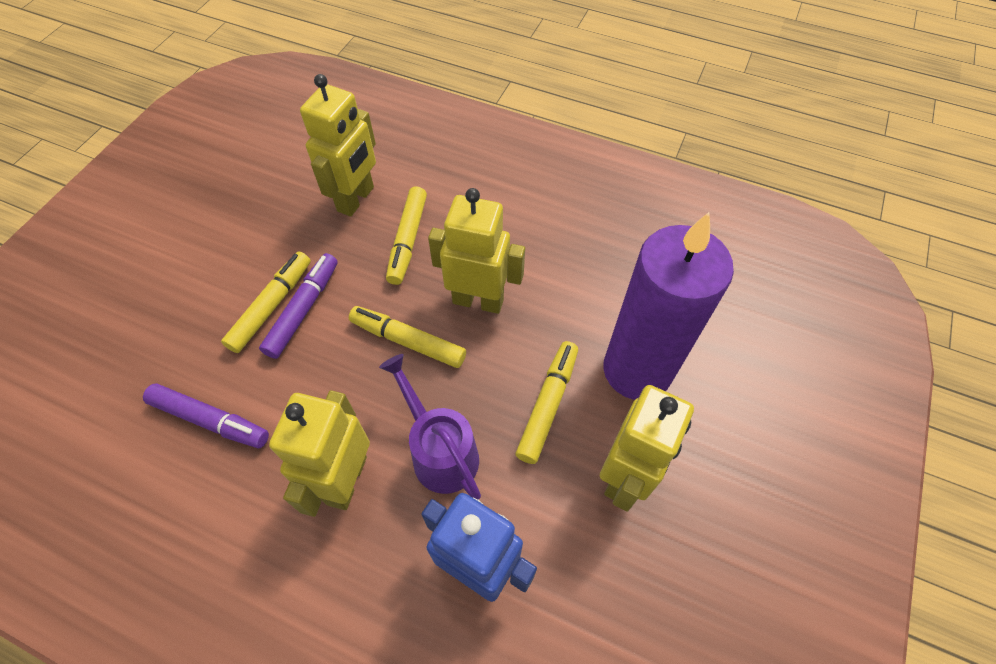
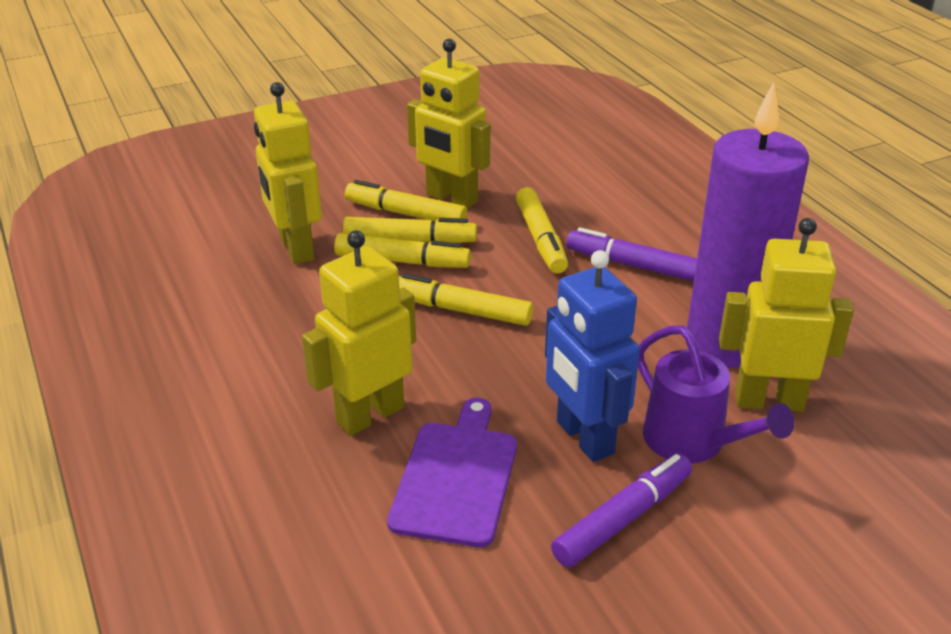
purple cutting board: none = 0 -> [387,398,517,547] = 1
yellow marker: [221,252,311,353] [349,306,466,368] [386,186,427,285] [516,341,578,464] = 4 -> [334,233,471,268] [343,217,477,243] [345,180,467,221] [399,273,533,326] [516,187,568,274] = 5

